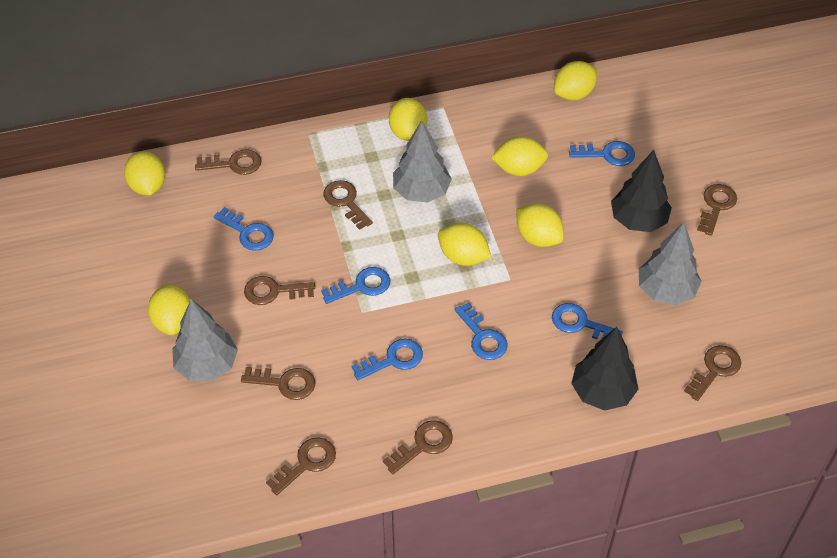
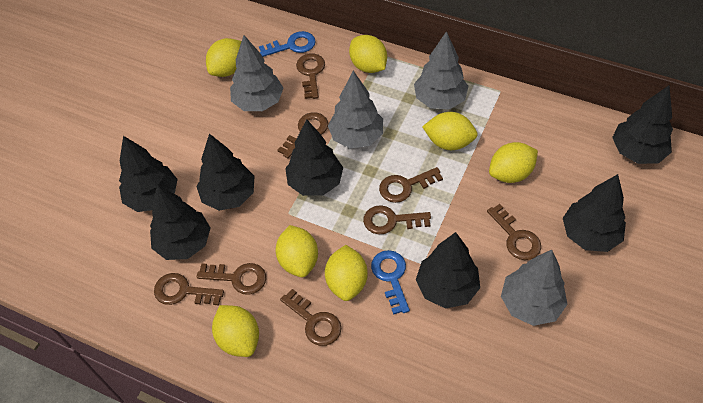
black tree: [571,327,638,411] [611,150,672,232] = 2 -> [119,136,178,212] [150,185,211,260] [197,134,255,211] [285,119,343,196] [416,232,480,308] [563,174,626,252] [612,86,673,164] = 7
blue key: [214,207,274,251] [321,267,391,304] [351,339,423,380] [454,302,508,360] [552,303,623,339] [569,141,635,166] = 6 -> [259,31,316,57] [371,250,410,315] = 2
grey tree: [172,299,238,381] [393,120,452,203] [639,222,702,305] = 3 -> [230,35,283,111] [328,71,383,148] [414,31,468,109] [501,250,568,326] = 4

